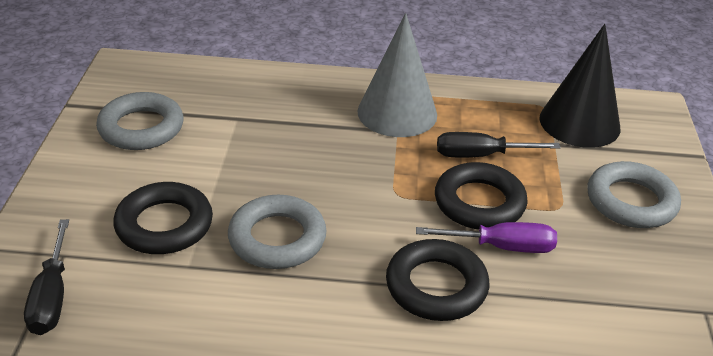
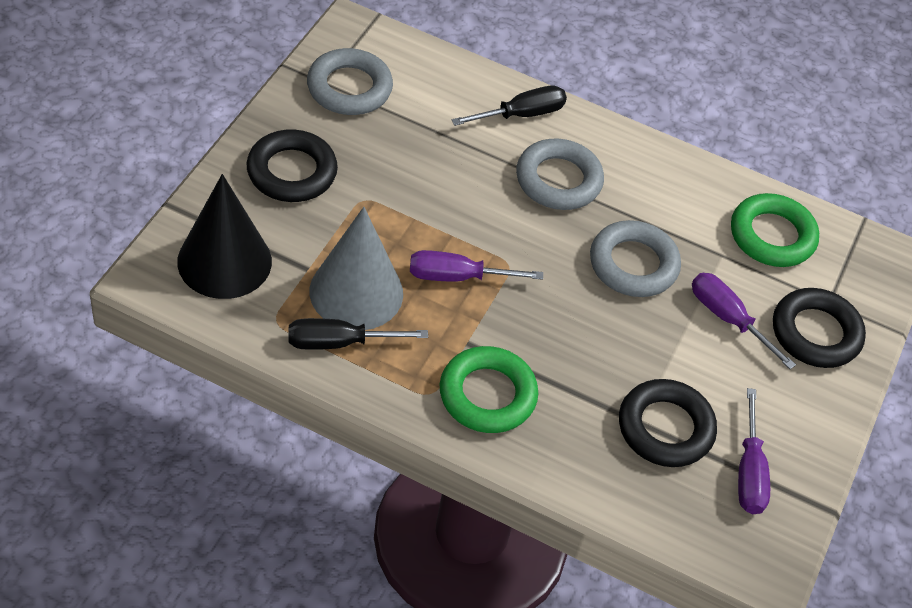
green ring: none = 0 -> [440,346,538,433] [731,193,819,267] = 2
purple screwdriver: [416,222,557,253] = 1 -> [410,250,543,282] [692,273,796,369] [738,388,770,514] = 3

